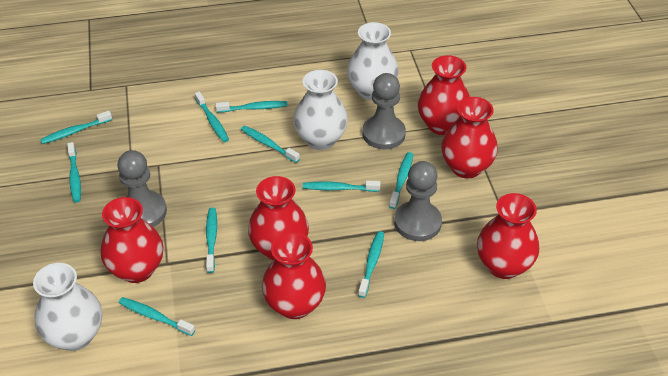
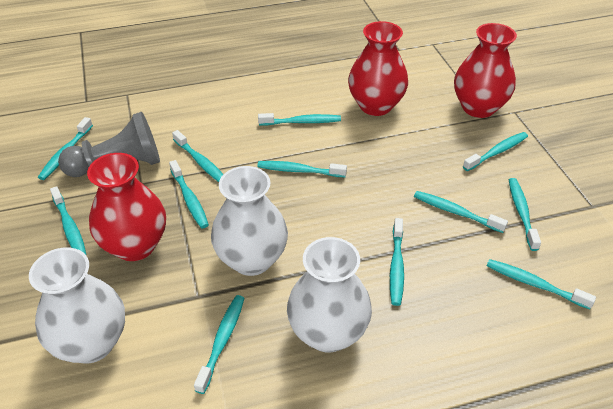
grey pawn: [117,150,167,227] [362,73,406,149] [394,161,442,241] = 3 -> [58,112,160,177] = 1
red vase: [101,197,164,283] [248,176,309,260] [262,232,326,319] [418,55,470,135] [441,97,498,179] [477,193,539,279] = 6 -> [87,153,166,261] [348,21,408,116] [454,23,517,118] = 3
turquoise toothbrush: [40,111,112,144] [67,142,81,202] [119,297,195,336] [195,91,229,142] [206,208,217,273] [216,101,288,113] [241,126,300,163] [303,181,381,192] [358,231,384,298] [389,152,413,209] = 10 -> [38,117,93,180] [50,186,87,255] [169,160,209,228] [172,130,224,182] [194,295,244,394] [257,161,347,177] [258,113,341,126] [390,218,404,306] [414,191,508,233] [463,132,528,171] [487,259,596,309] [509,178,541,251] = 12

